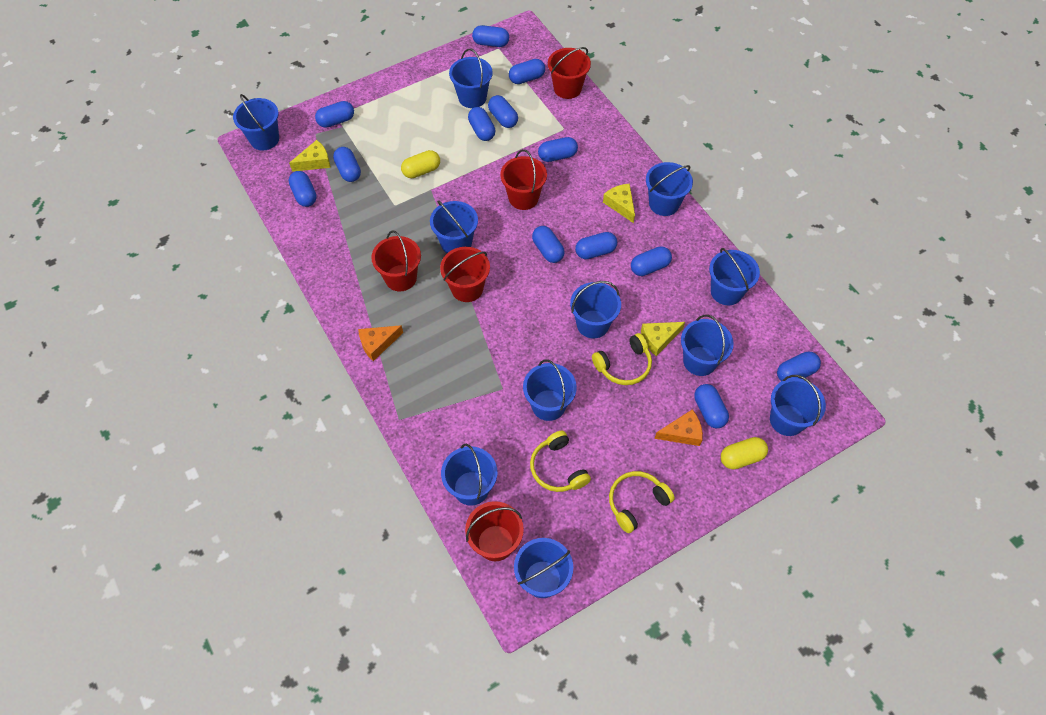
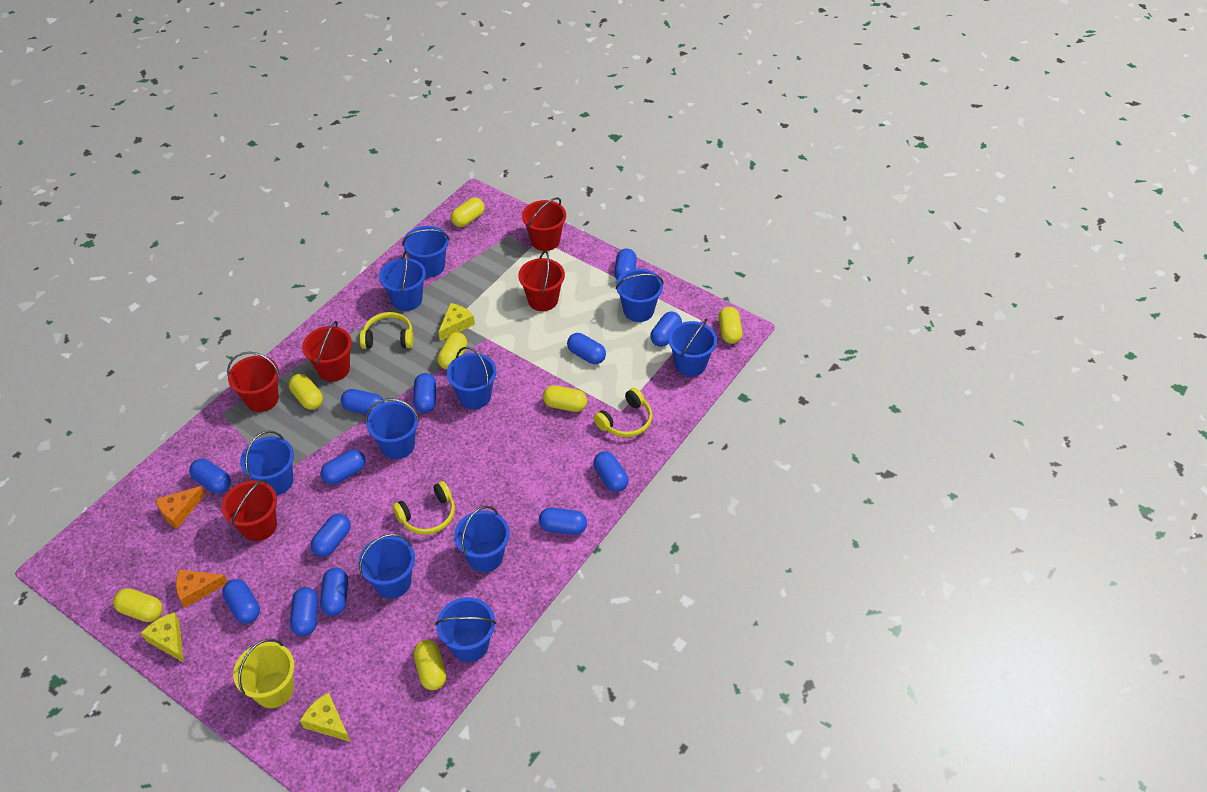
blue bucket: [233,94,279,150] [430,200,478,253] [441,444,497,506] [449,48,493,108] [514,538,573,598] [523,359,577,421] [570,281,621,339] [646,162,693,216] [681,315,734,376] [709,248,760,305] [770,375,826,436] = 11 -> [240,431,294,495] [358,534,415,599] [366,398,419,459] [379,251,426,311] [403,226,450,278] [436,597,496,662] [447,347,496,409] [454,506,510,572] [616,269,664,322] [668,318,717,376] = 10
yellow bucket: none = 0 -> [233,639,295,708] = 1
yellow capsule: [401,150,440,178] [721,437,768,469] = 2 -> [113,588,163,622] [289,374,323,410] [413,640,446,690] [437,332,467,370] [451,197,485,227] [543,385,587,412] [719,307,742,344] = 7

